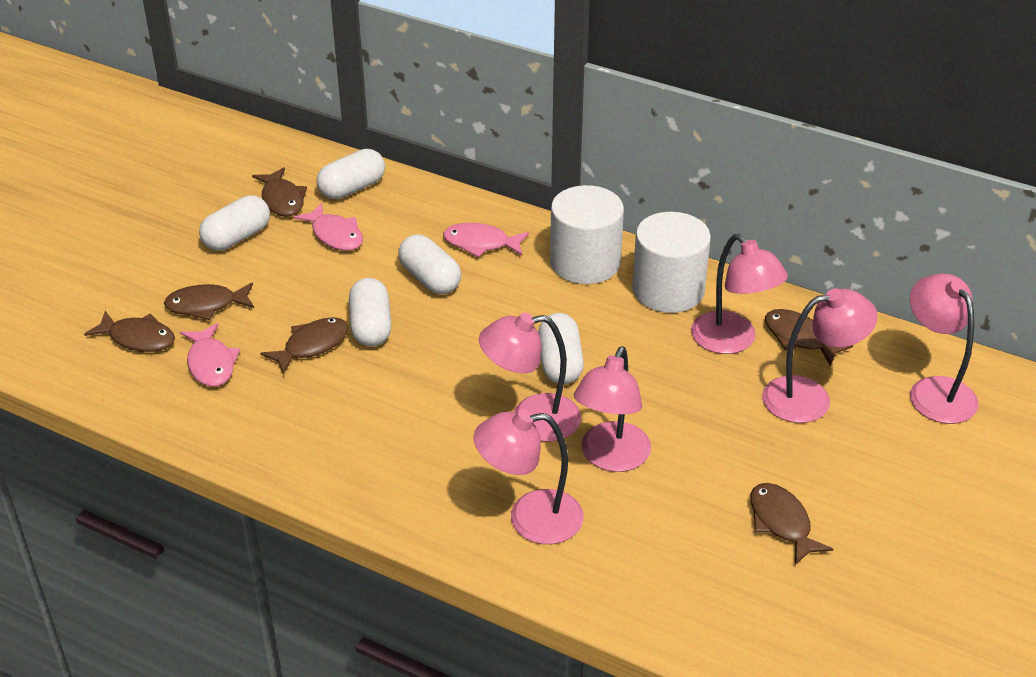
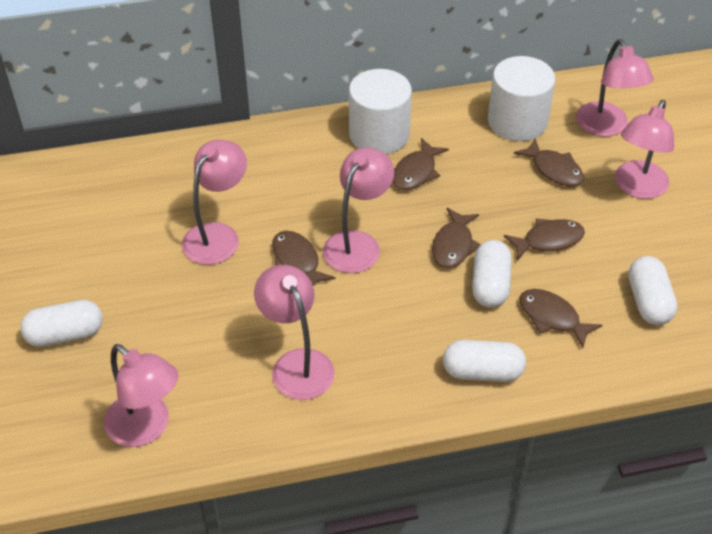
pink fish: [180,323,240,387] [294,203,363,251] [443,223,529,257] = 3 -> none = 0
white capsule: [199,195,270,251] [317,149,385,199] [349,278,391,346] [398,234,461,294] [538,313,584,384] = 5 -> [20,300,103,347] [443,340,526,382] [472,240,512,308] [628,256,677,325] = 4

